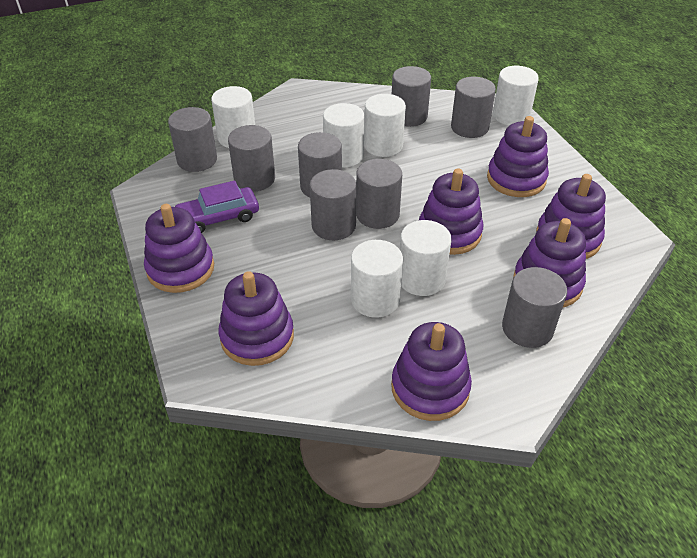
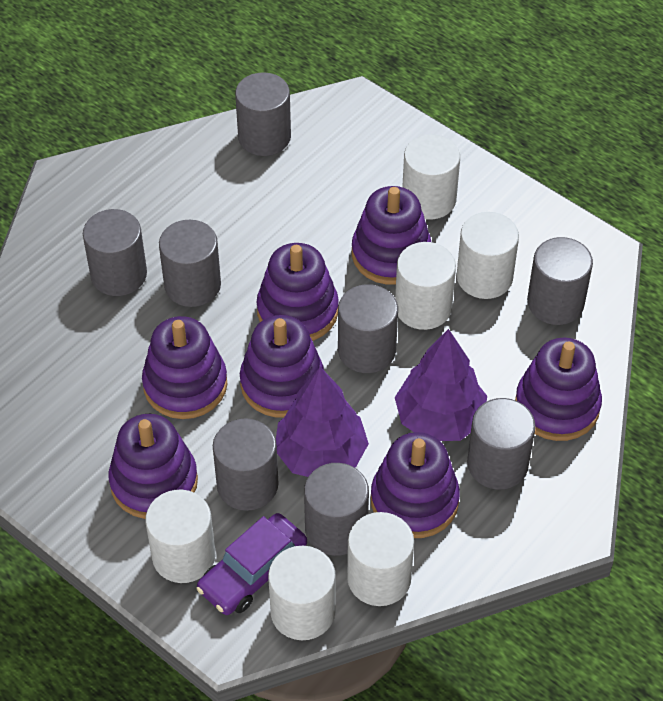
purple tree: none = 0 -> [276,367,369,477] [395,329,487,441] = 2

